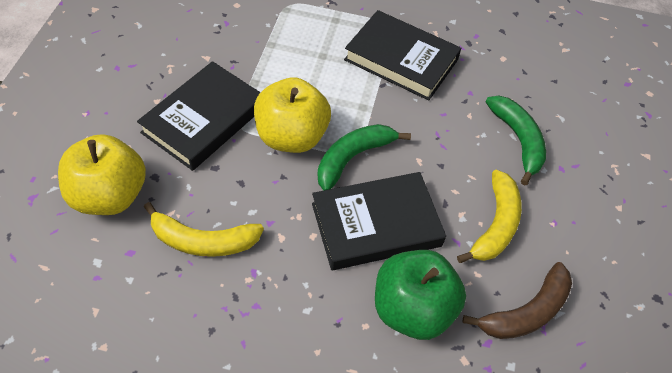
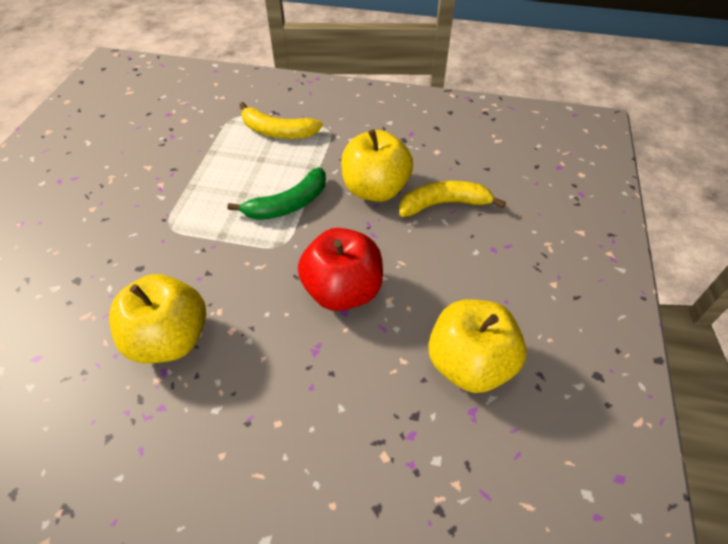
black book: [137,61,261,171] [312,172,446,270] [344,10,461,101] = 3 -> none = 0
brown banana: [462,262,572,339] = 1 -> none = 0
green apple: [375,250,466,340] = 1 -> none = 0
green banana: [318,124,411,191] [486,96,546,185] = 2 -> [227,167,326,220] = 1
red apple: none = 0 -> [298,228,383,311] = 1
yellow apple: [58,134,146,215] [254,77,331,153] = 2 -> [109,274,206,363] [341,129,413,202] [428,299,526,393] = 3

